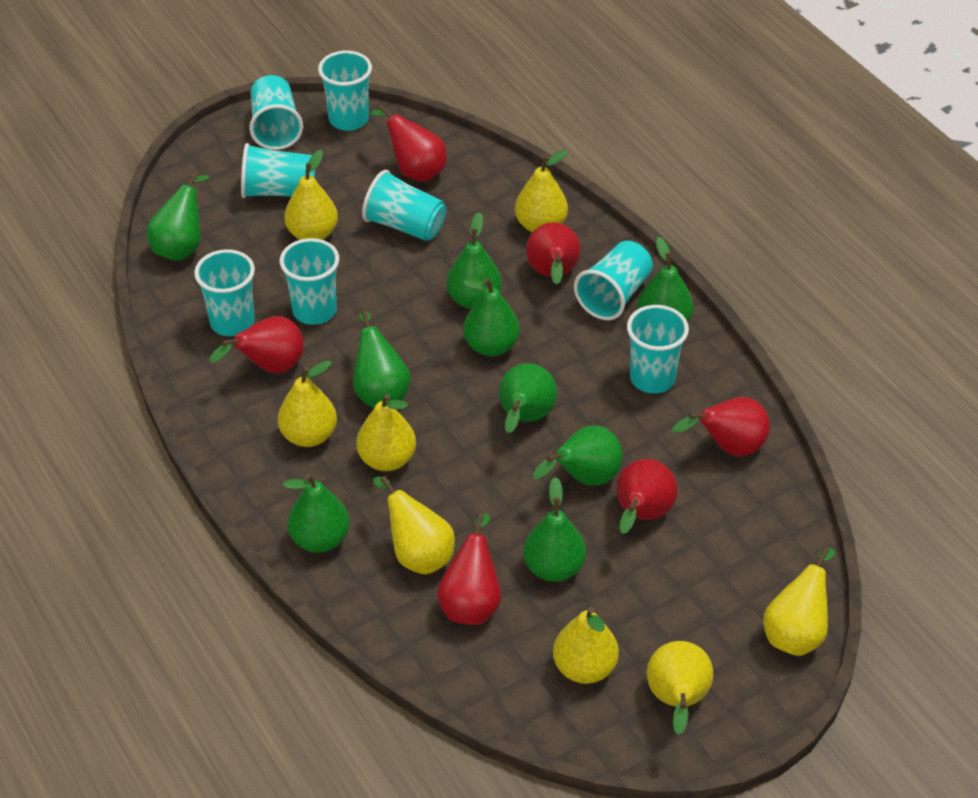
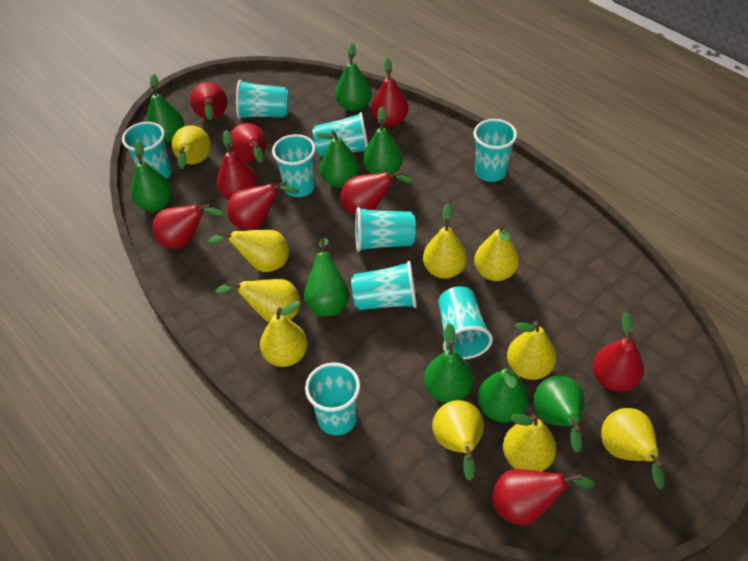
red pear: [210,316,304,373] [370,105,447,182] [437,513,501,625] [526,222,581,285] [616,459,678,534] [672,397,770,456] = 6 -> [153,204,225,249] [190,82,227,120] [217,130,257,200] [227,181,299,229] [230,123,267,163] [340,171,414,215] [371,58,408,127] [492,469,595,525] [593,312,644,392] = 9
turquoise cup: [194,249,255,336] [241,143,315,198] [249,75,303,150] [280,238,339,325] [318,50,372,131] [362,170,446,241] [574,241,653,320] [627,305,689,393] = 8 -> [122,122,172,179] [236,80,289,119] [272,134,316,197] [305,362,360,435] [312,112,368,157] [351,261,417,310] [355,207,416,252] [438,286,493,360] [474,119,517,182] = 9
yellow pear: [278,360,337,447] [284,150,338,240] [356,394,416,471] [372,476,455,575] [515,149,568,232] [553,607,619,684] [647,641,713,735] [763,548,835,656] = 8 -> [172,125,211,169] [208,230,289,272] [216,279,301,322] [260,301,308,367] [423,203,467,279] [432,400,484,481] [474,225,519,281] [503,414,556,471] [507,321,556,380] [601,408,665,489] = 10

